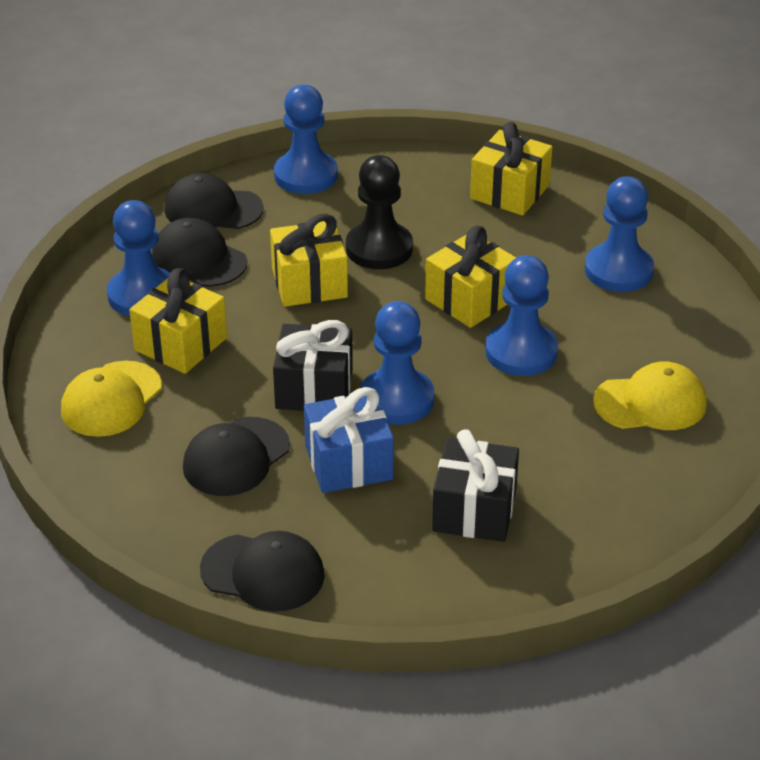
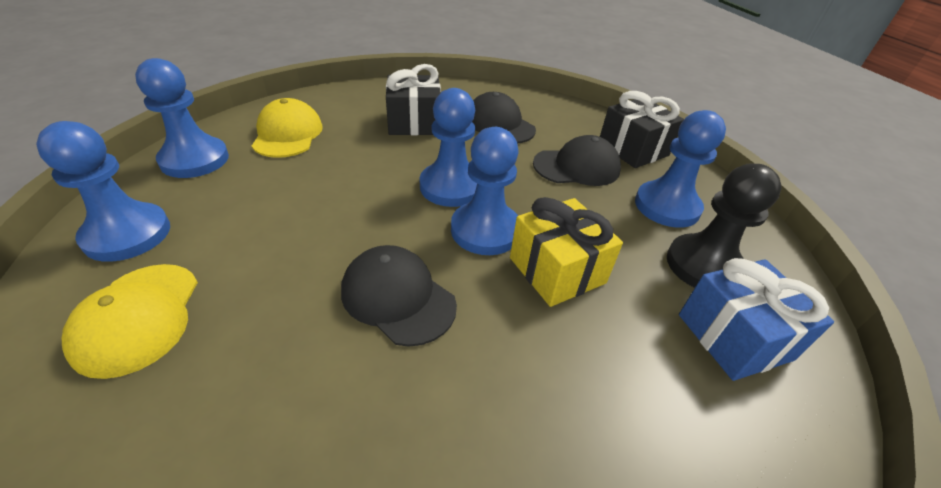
black cap: [152,218,247,287] [164,173,264,229] [183,417,290,496] [200,531,325,612] = 4 -> [341,245,457,347] [472,92,536,143] [533,135,621,186] = 3
yellow gift: [129,268,227,374] [270,214,348,307] [425,226,516,328] [470,122,552,216] = 4 -> [510,197,623,307] = 1

